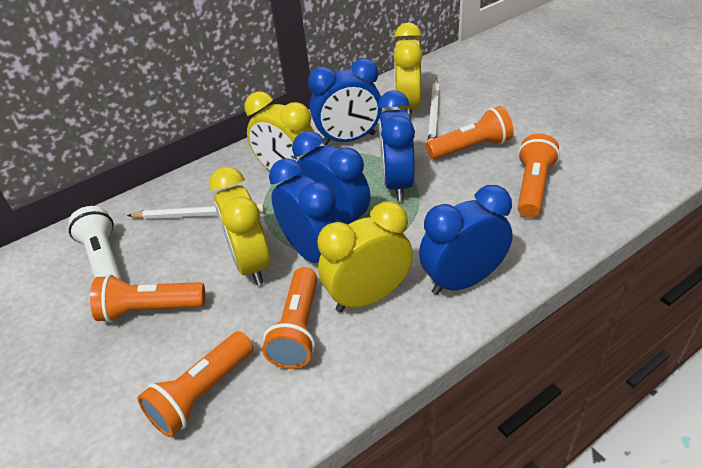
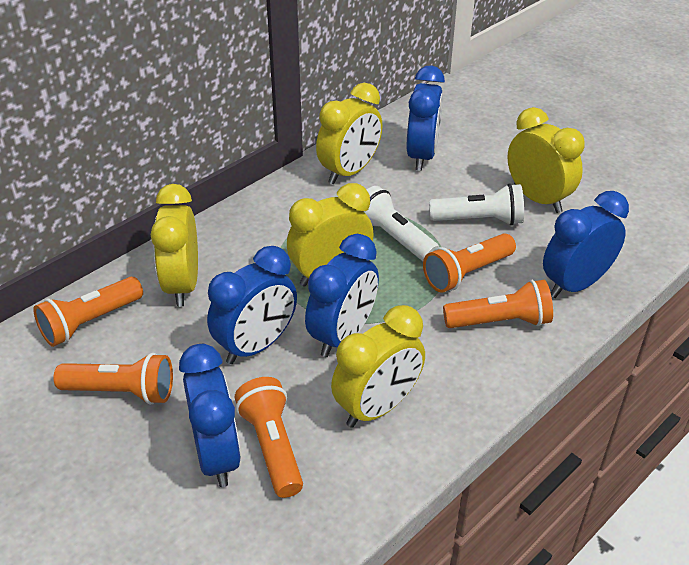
white flashlight: [68,206,123,281] = 1 -> [363,186,439,261] [429,183,524,226] = 2
white pencil: [127,204,264,219] [428,78,439,141] = 2 -> none = 0
yellow clock: [209,167,270,285] [245,92,319,179] [318,202,413,312] [393,23,422,119] = 4 -> [151,184,198,307] [287,183,374,287] [316,83,382,184] [331,305,425,428] [507,107,585,213] = 5

